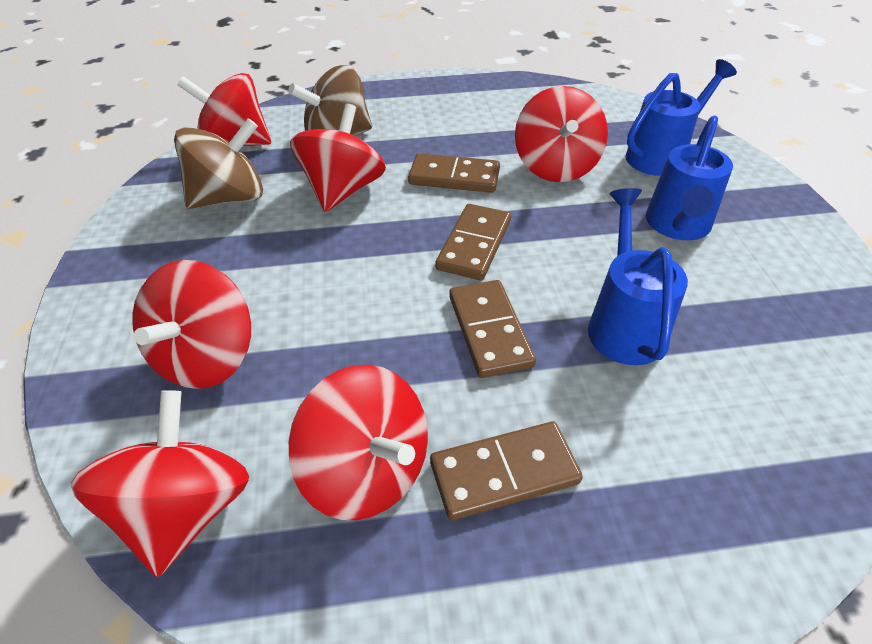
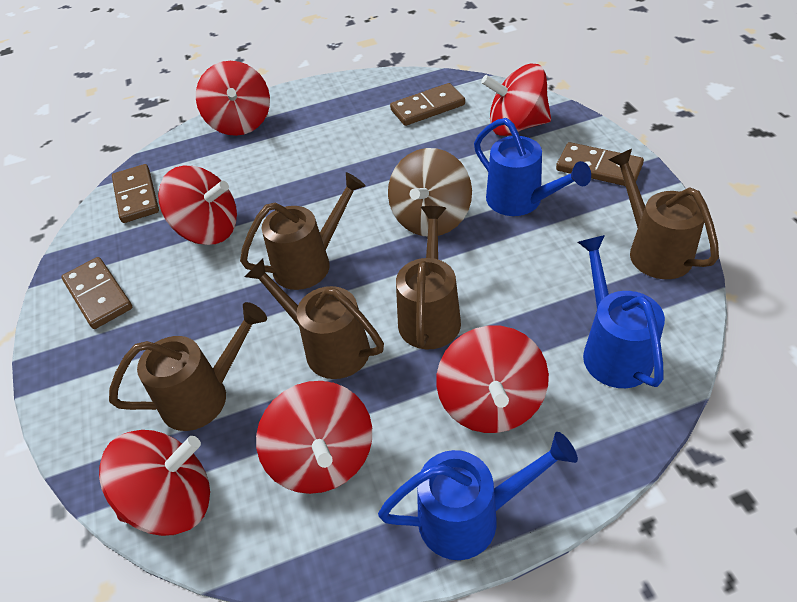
brown spinning top: [174,118,263,209] [288,65,372,136] = 2 -> [388,148,472,236] = 1
brown watering can: none = 0 -> [109,302,267,431] [240,172,366,290] [245,258,384,379] [396,206,461,349] [609,149,719,279] = 5

